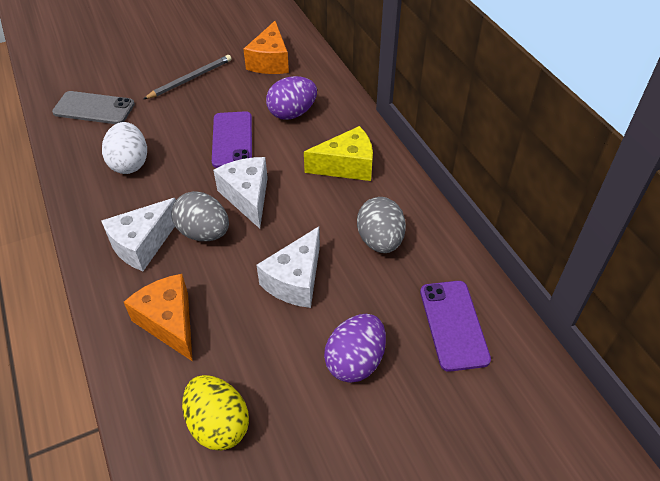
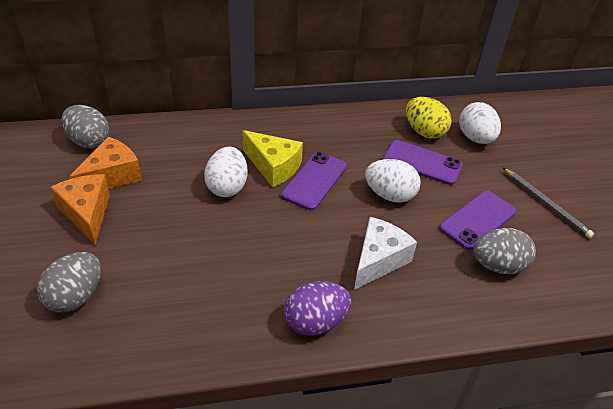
grey egg: [171,191,229,241] [357,197,406,253] = 2 -> [37,252,101,313] [61,105,110,148] [473,228,536,274] = 3
grey phone: [52,91,135,124] = 1 -> none = 0
purple egg: [266,76,317,120] [324,314,386,383] = 2 -> [284,281,351,336] = 1
purple phone: [212,111,252,168] [420,281,491,372] = 2 -> [281,152,347,210] [383,140,463,185] [440,191,516,250] = 3
white cheese: [101,198,176,271] [213,157,268,229] [257,226,320,308] = 3 -> [354,217,417,290] = 1
white egg: [102,122,147,174] = 1 -> [204,147,248,197] [365,159,421,203] [459,102,501,144] = 3

